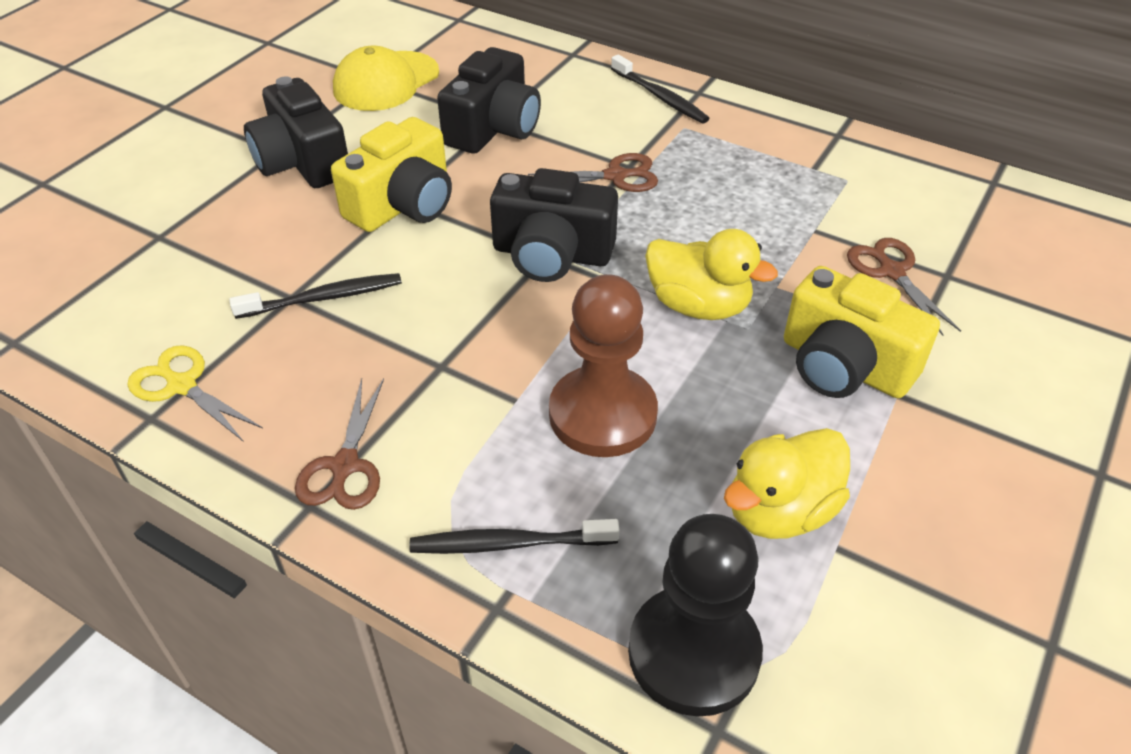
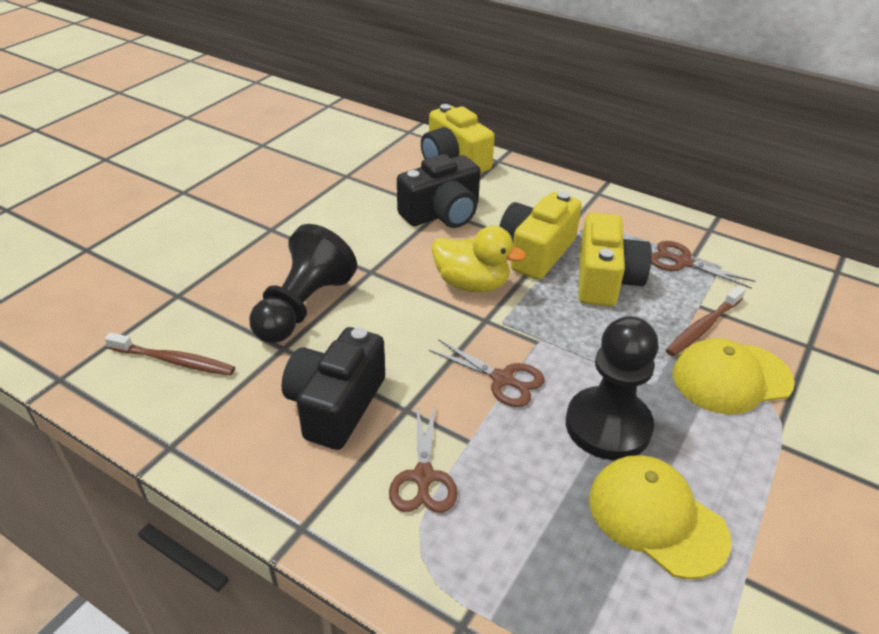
black camera: [244,76,348,188] [437,47,541,154] [490,168,618,282] = 3 -> [282,327,385,450] [397,154,480,228] = 2
black pawn: [628,514,763,717] = 1 -> [249,224,357,343] [566,316,659,460] = 2
black toothbrush: [229,273,402,319] [409,519,620,554] [611,54,709,124] = 3 -> none = 0
brown pawn: [549,274,658,457] = 1 -> none = 0
brown toothbrush: none = 0 -> [105,333,235,376] [666,286,745,356] = 2
yellow camera: [331,117,452,232] [784,266,940,398] = 2 -> [421,104,495,173] [499,191,582,280] [579,213,652,307] = 3
yellow cap: [333,46,439,111] = 1 -> [589,455,732,579] [673,338,795,414] = 2
yellow duck: [645,229,778,320] [724,428,850,539] = 2 -> [432,226,526,293] = 1
yellow scissors: [127,345,263,442] = 1 -> none = 0

